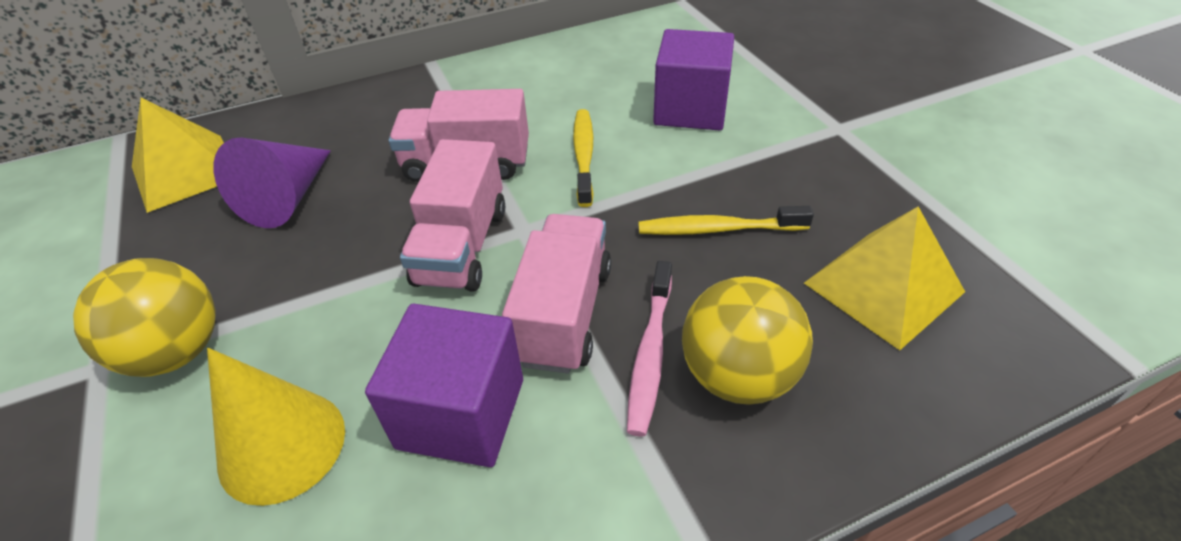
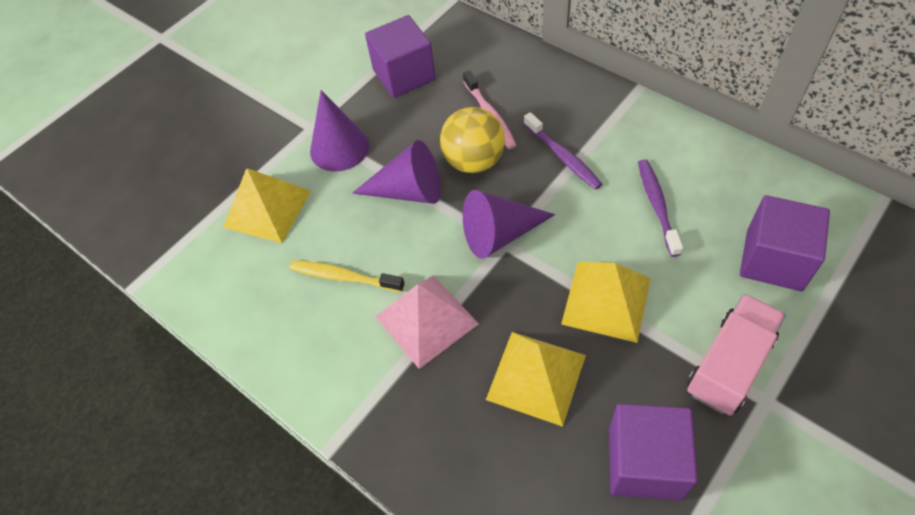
pink pyramid: none = 0 -> [375,275,479,369] = 1
pink truck: [389,89,529,182] [400,139,505,292] [502,214,611,374] = 3 -> [687,294,786,416] = 1
purple cone: [213,137,331,228] = 1 -> [310,90,369,171] [352,140,441,204] [463,190,555,259] = 3
purple cube: [365,304,523,467] [653,29,734,130] = 2 -> [365,15,436,98] [609,404,698,501] [740,195,830,291] = 3
purple toothbrush: none = 0 -> [524,112,602,190] [638,159,683,257] = 2
yellow ball: [73,258,216,377] [682,276,813,405] = 2 -> [440,107,505,173] = 1
yellow cone: [207,348,345,506] = 1 -> none = 0
yellow pyramid: [132,98,224,213] [804,207,965,350] = 2 -> [223,168,311,243] [486,332,586,427] [561,262,651,343] = 3
yellow toothbrush: [573,109,594,207] [638,206,814,235] = 2 -> [289,260,405,292] = 1

